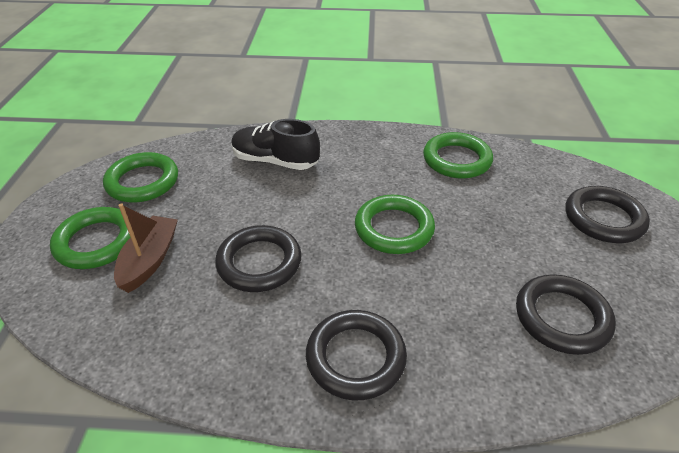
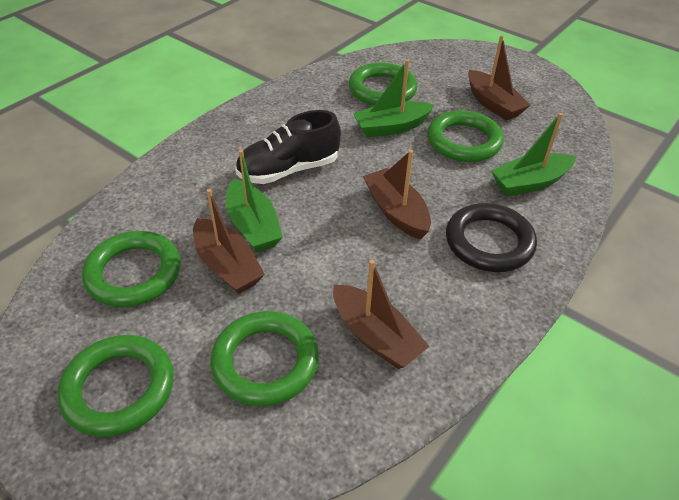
black ring: [215,225,301,292] [306,310,407,400] [516,274,616,355] [566,186,650,243] = 4 -> [446,203,537,272] = 1
brown boat: [114,204,178,293] = 1 -> [193,189,265,294] [333,260,430,369] [363,150,431,239] [468,35,530,121] = 4
green boat: none = 0 -> [226,149,283,252] [353,59,434,138] [491,113,576,197] = 3
green ring: [50,207,130,269] [103,152,178,203] [355,195,435,254] [423,132,493,179] = 4 -> [57,335,174,437] [82,231,181,307] [210,311,319,406] [349,62,417,105] [427,110,504,162] = 5

